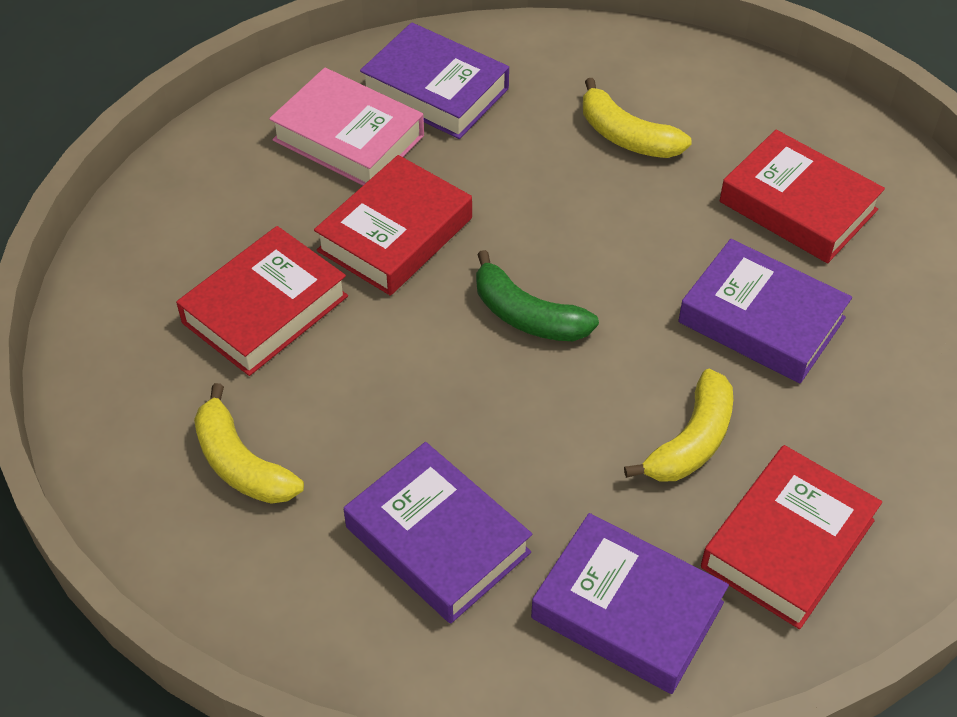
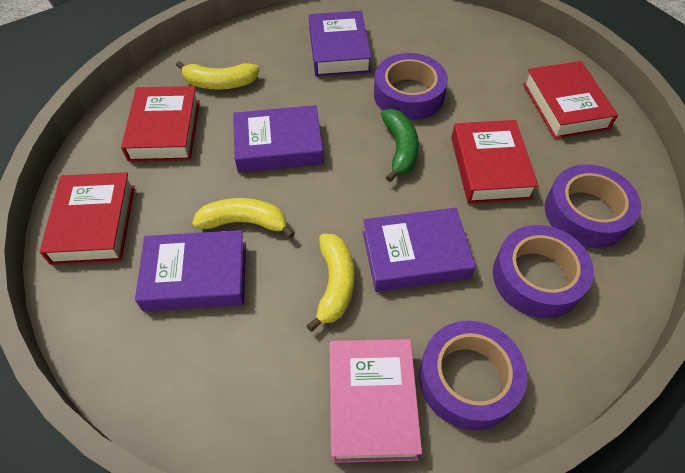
purple tape: none = 0 -> [374,53,448,120] [419,321,528,430] [493,225,594,318] [545,164,641,248] = 4

